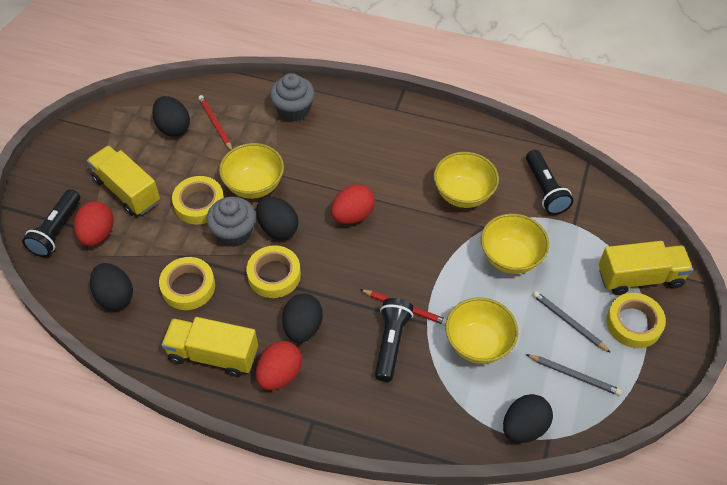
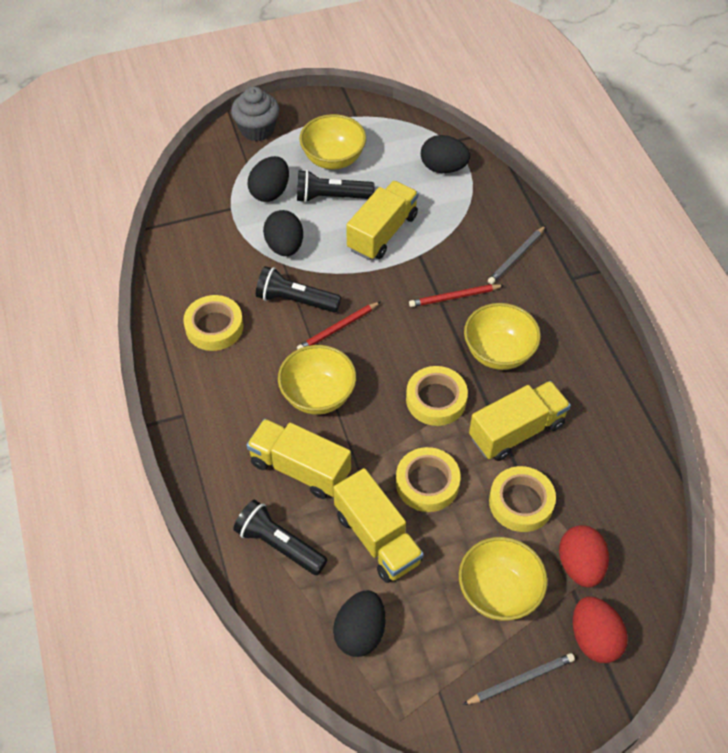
black egg: [90,263,133,310] [152,96,190,137] [256,196,299,240] [282,293,323,343] [503,394,553,443] = 5 -> [248,156,289,202] [263,210,303,256] [333,590,385,657] [421,135,470,173] = 4
grey cupcake: [206,197,256,247] [270,73,315,122] = 2 -> [231,87,279,141] = 1
red egg: [74,201,113,246] [256,341,302,390] [331,184,375,224] = 3 -> [559,525,609,588] [573,596,628,663] = 2
yellow truck: [87,146,160,216] [161,317,258,377] [599,241,693,295] = 3 -> [246,419,351,499] [333,468,424,583] [346,181,418,260] [469,381,571,461] = 4

